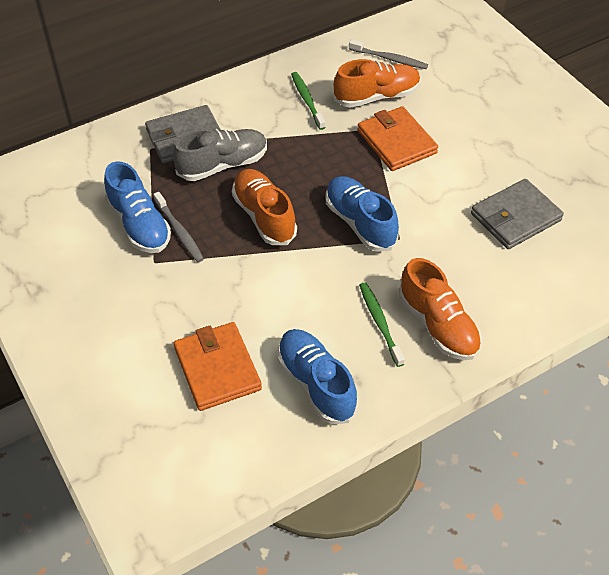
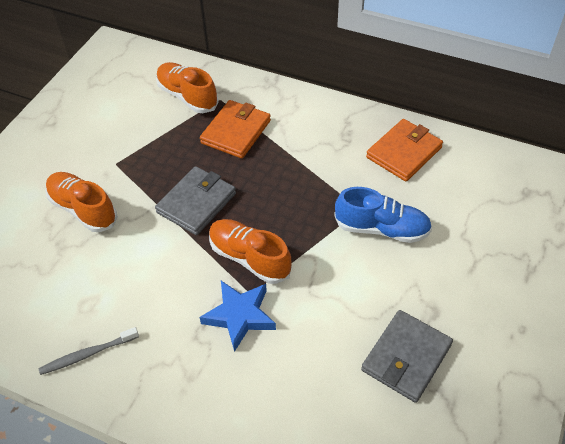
blue shoe: [104,161,171,253] [278,329,358,424] [326,176,399,252] = 3 -> [334,187,432,243] = 1
blue star: none = 0 -> [199,281,276,352] = 1
green toothbrush: [291,72,326,130] [359,282,405,367] = 2 -> none = 0
grey shoe: [173,129,267,181] = 1 -> none = 0
grey toothbrush: [153,192,204,262] [349,39,428,69] = 2 -> [39,327,139,375] = 1

